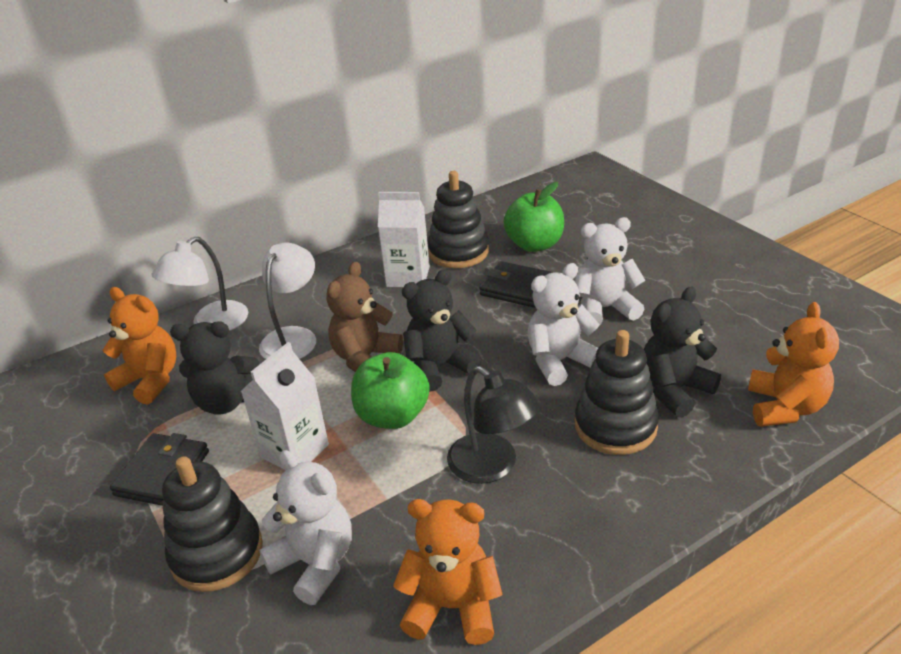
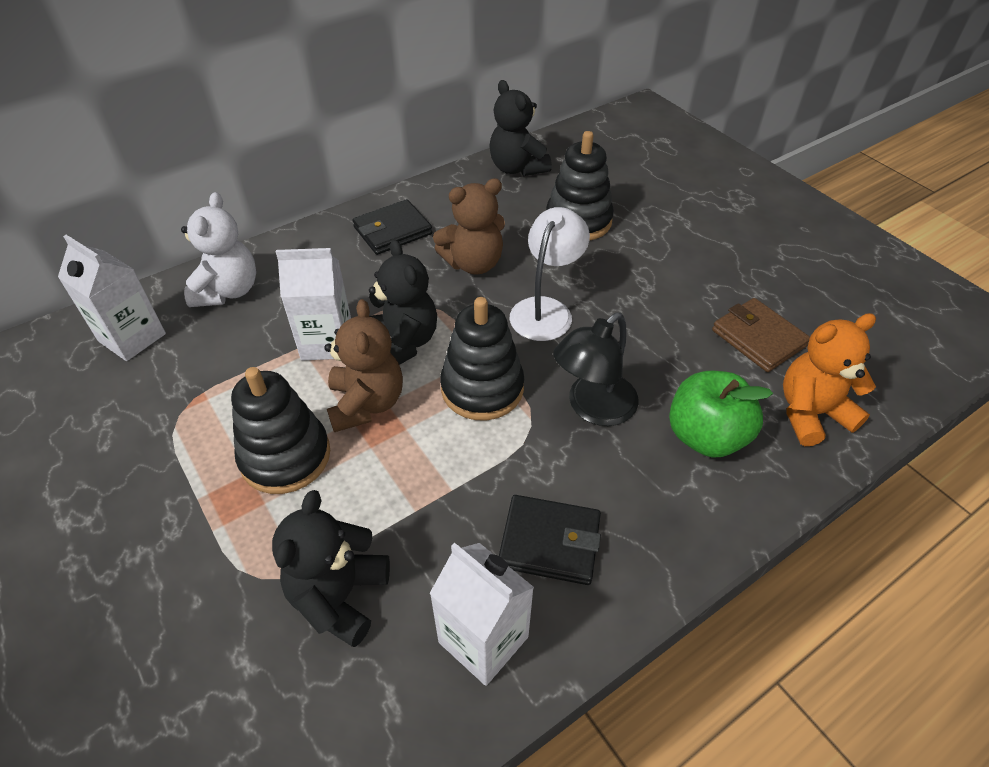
brown teddy bear: [326,262,403,372] = 1 -> [324,299,403,432] [433,178,505,275] = 2
brown wallet: none = 0 -> [712,298,810,372] = 1
green apple: [351,352,430,429] [504,182,564,252] = 2 -> [669,371,773,458] = 1
orange teddy bear: [103,287,176,405] [393,499,503,645] [748,302,839,427] = 3 -> [783,313,876,446] = 1
white carton: [241,342,329,470] [378,192,430,287] = 2 -> [58,235,166,361] [276,248,351,361] [429,542,534,686] = 3
white lamp: [152,236,248,331] [259,243,316,359] = 2 -> [510,207,590,341] = 1
white teddy bear: [259,450,352,605] [528,263,600,386] [575,217,646,325] = 3 -> [181,192,256,307] = 1

